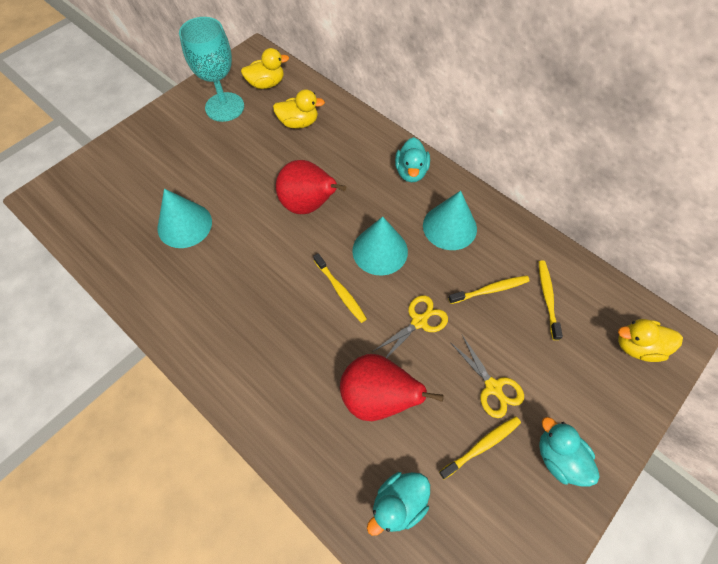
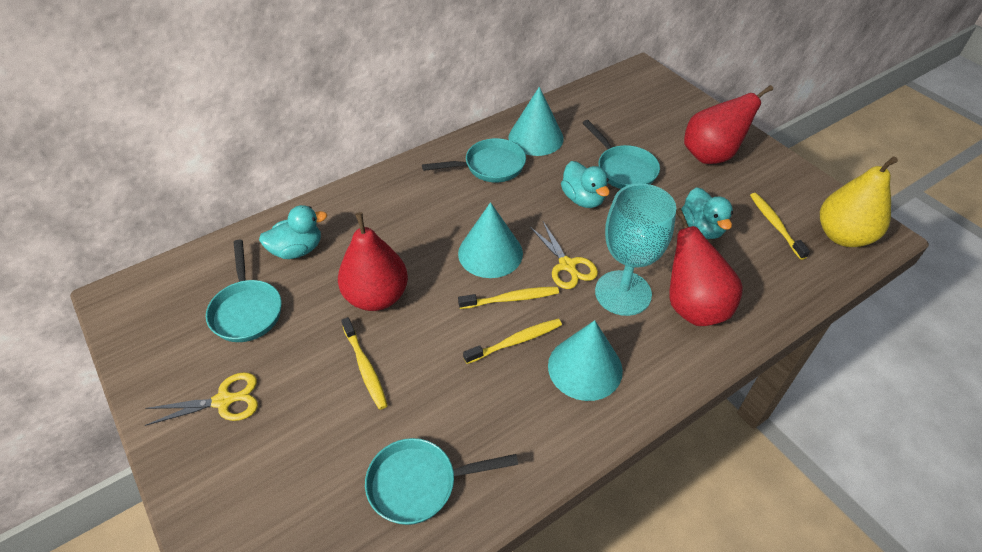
red pear: [276,160,346,214] [340,354,444,421] = 2 -> [338,212,408,311] [669,208,743,326] [684,85,773,164] = 3
turquoise pan: none = 0 -> [206,240,281,342] [365,438,518,525] [422,138,526,182] [583,120,660,189] = 4
yellow duck: [241,48,289,89] [273,89,325,129] [618,319,683,362] = 3 -> none = 0
yellow pear: none = 0 -> [820,156,898,247] = 1

